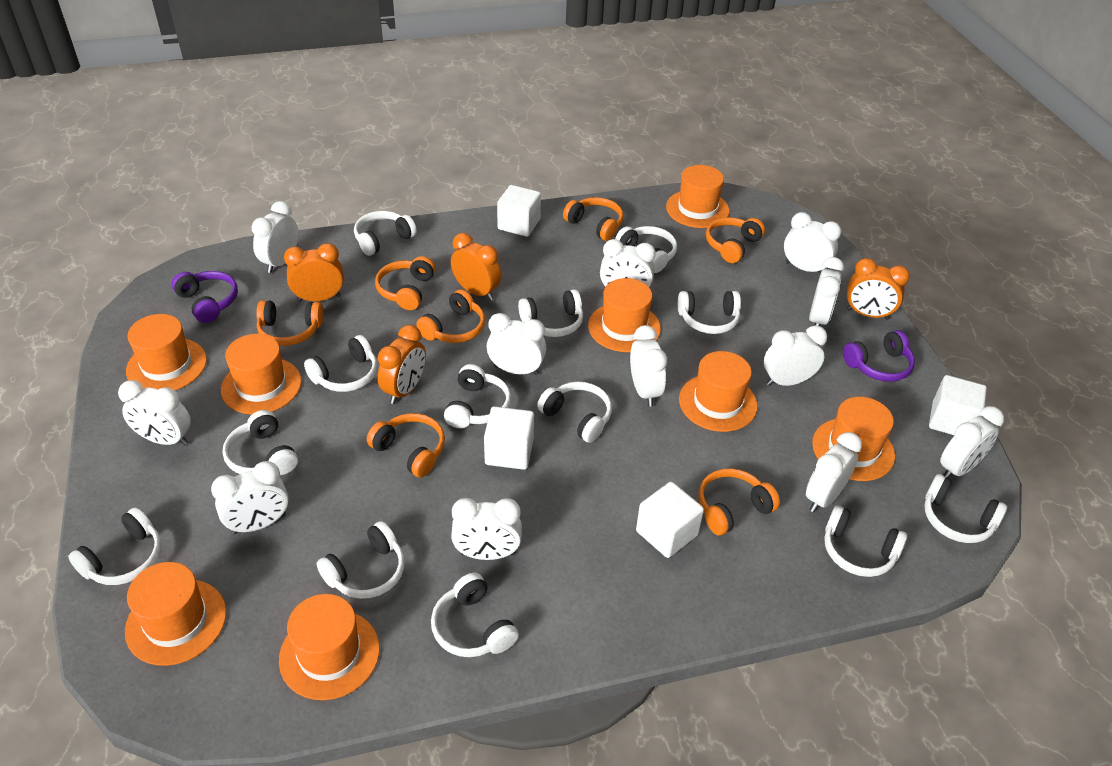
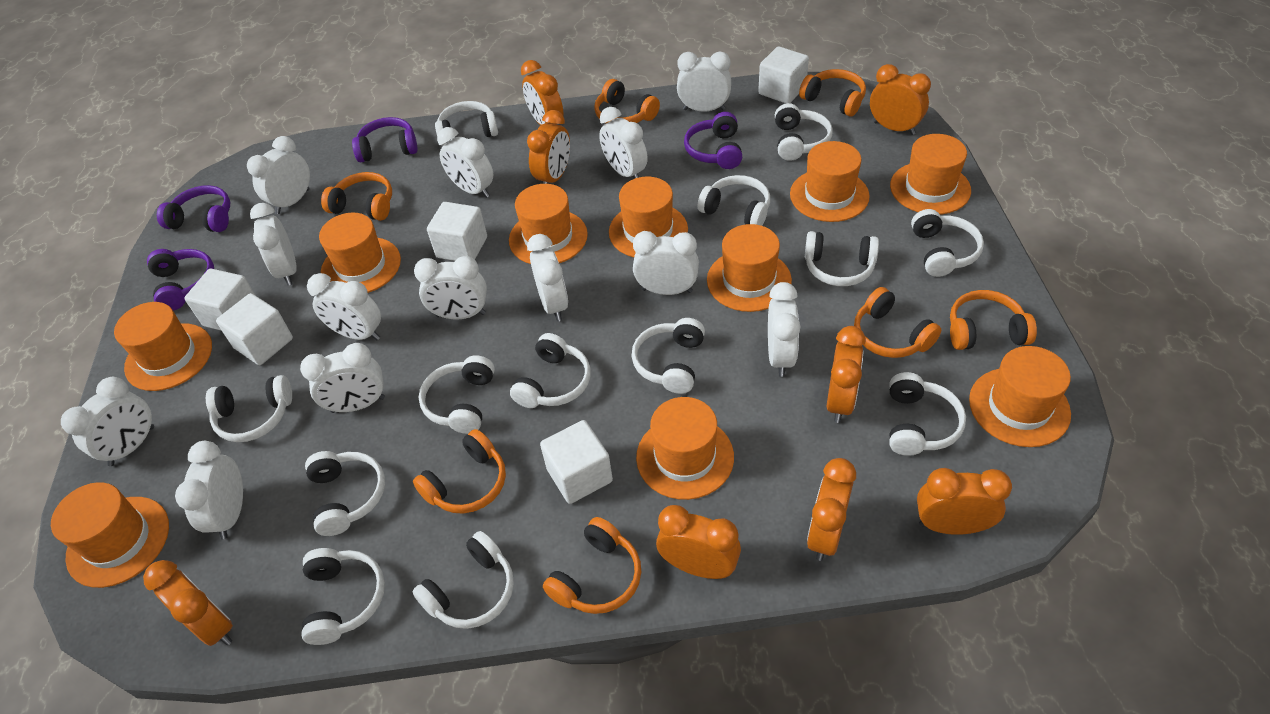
orange clock: [284,243,344,302] [378,325,426,404] [451,233,501,301] [847,258,910,320] = 4 -> [143,560,233,646] [521,60,564,125] [527,110,570,184] [656,505,741,579] [807,458,856,561] [827,326,866,423] [870,64,931,135] [917,468,1012,535] = 8
orange hat: [125,562,226,666] [126,314,207,390] [221,334,302,414] [279,594,380,700] [588,278,661,352] [666,165,730,228] [679,351,758,432] [812,397,895,481] = 8 -> [51,482,169,588] [114,302,212,391] [319,213,401,293] [509,184,588,264] [609,177,688,257] [636,397,734,500] [707,224,792,312] [790,141,870,222] [890,134,971,215] [969,346,1071,447] = 10
purple headphones: [171,271,238,323] [843,330,915,382] = 2 -> [147,249,214,311] [157,185,230,232] [352,117,417,162] [684,112,742,169] = 4
white clock: [118,380,191,445] [211,461,289,534] [251,201,298,273] [451,498,522,560] [487,313,546,375] [600,239,656,287] [630,325,667,406] [764,325,827,386] [784,212,841,274] [806,432,862,512] [809,257,844,326] [940,406,1004,478] = 12 -> [61,377,154,466] [175,441,243,539] [247,136,310,214] [250,203,297,285] [300,343,385,413] [307,273,381,340] [414,256,487,319] [437,127,493,198] [527,234,568,321] [599,107,648,179] [633,231,699,295] [677,51,731,112] [768,282,801,377] = 13
white cube: [484,406,534,470] [497,185,541,237] [636,482,704,558] [929,375,987,435] = 4 -> [185,269,256,331] [216,293,293,365] [427,202,487,261] [540,420,613,504] [758,46,809,103] = 5

